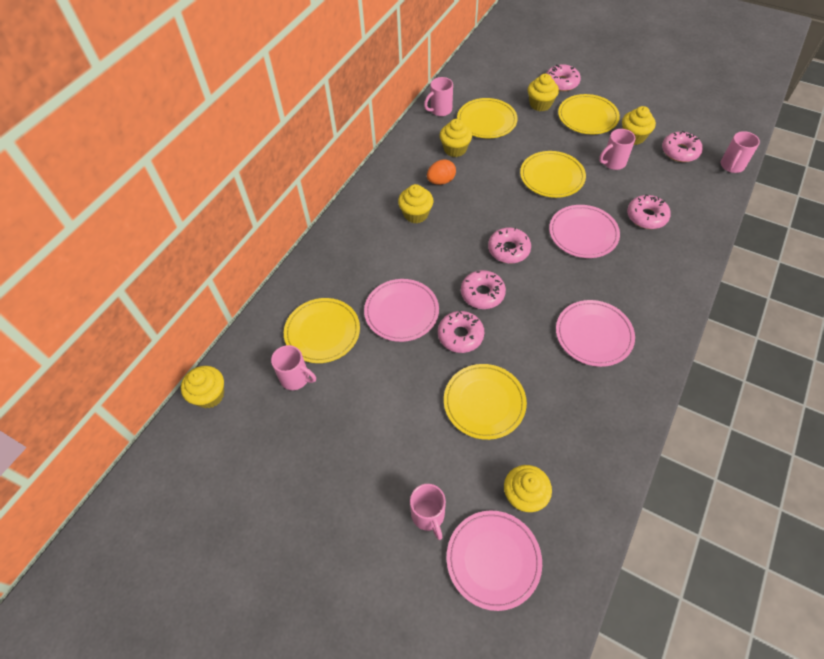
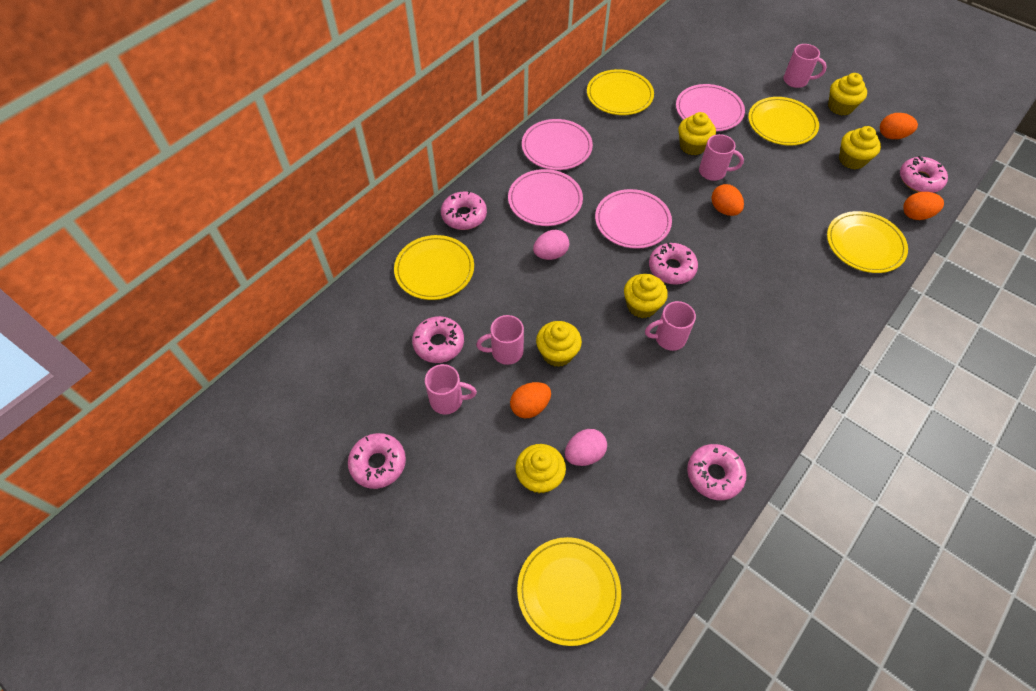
orange egg: [427,159,456,185] = 1 -> [510,382,551,418] [711,184,744,216] [880,113,918,139] [903,192,944,220] = 4
pink egg: none = 0 -> [533,230,569,260] [565,429,607,466] = 2

